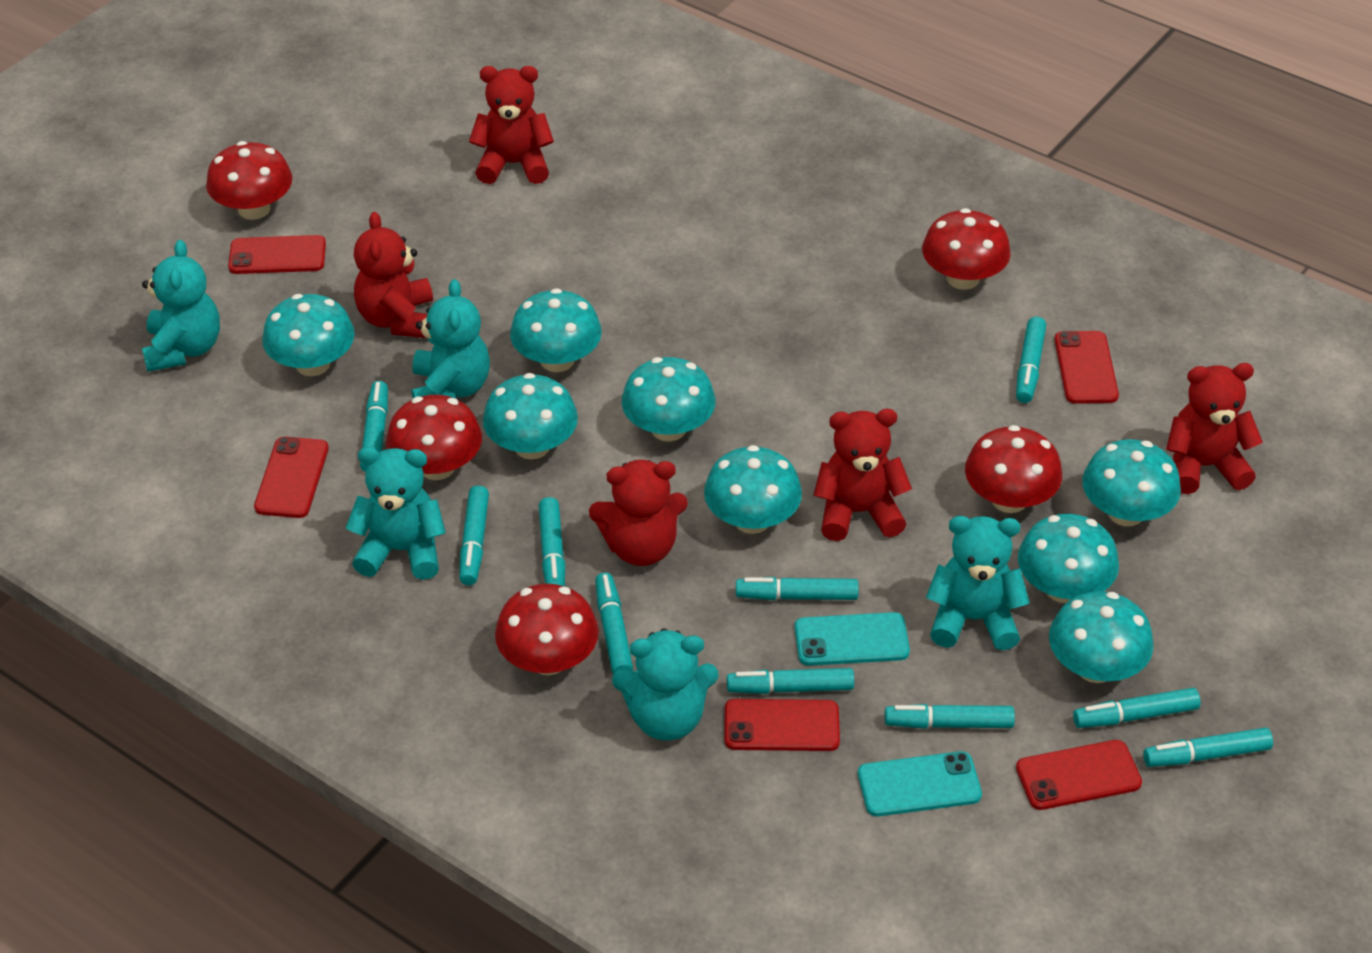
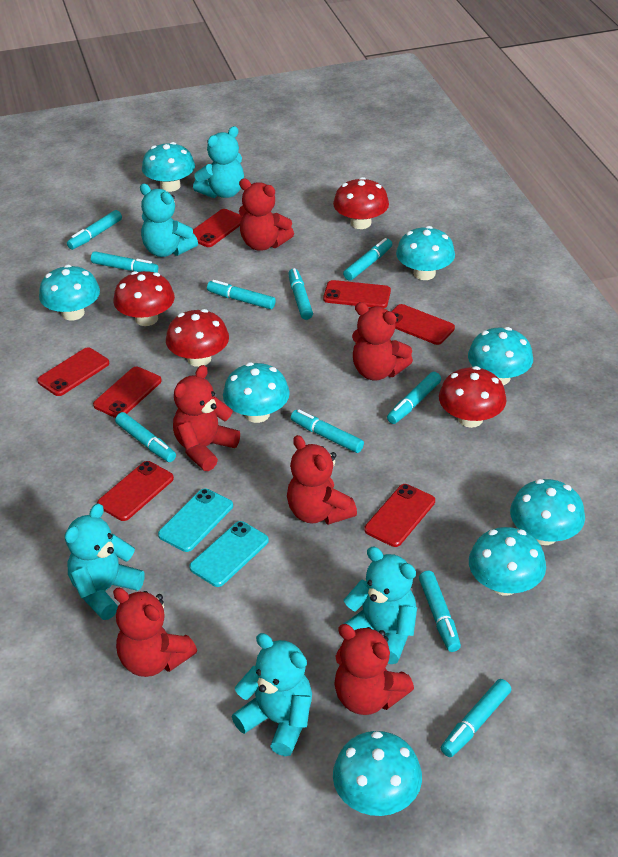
red mushroom: [206,141,292,220] [386,395,482,480] [495,584,599,675] [922,208,1011,290] [965,425,1062,513] = 5 -> [113,271,175,326] [166,309,229,367] [333,177,389,229] [439,366,506,428] = 4
red phone: [228,235,326,274] [254,437,329,518] [725,699,840,751] [1016,740,1142,810] [1054,331,1119,404] = 5 -> [37,347,109,396] [93,367,162,418] [97,461,174,521] [193,209,242,247] [323,280,391,308] [364,484,435,547] [391,304,455,345] = 7
red teddy bear: [354,212,433,338] [469,66,554,184] [589,460,688,566] [813,409,912,541] [1166,363,1263,494] = 5 -> [113,588,197,677] [173,365,240,471] [239,178,294,251] [287,435,357,525] [334,624,414,715] [352,302,413,381] = 6

